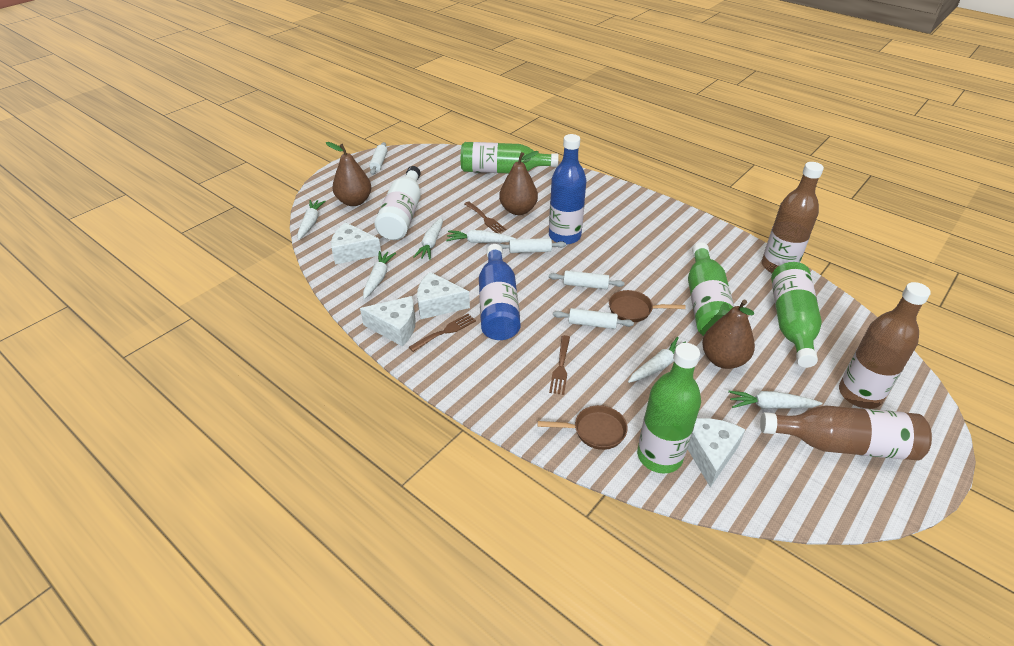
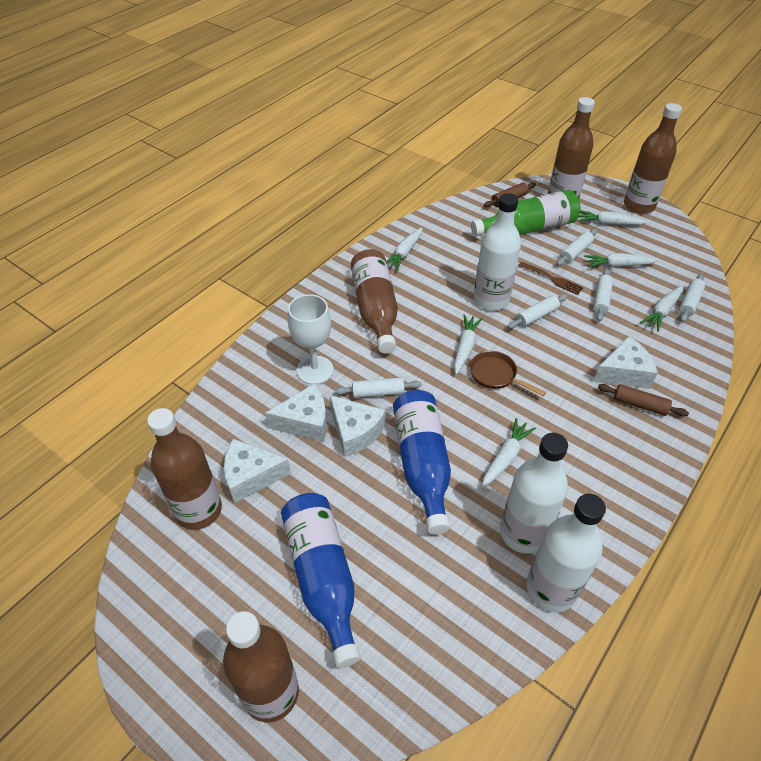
brown bottle: [760,406,932,461] [762,162,824,273] [839,282,931,409] = 3 -> [147,408,222,530] [223,611,299,723] [351,249,398,354] [548,97,595,199] [624,103,682,214] = 5
brown fork: [409,314,476,352] [464,201,506,233] [549,335,570,395] = 3 -> [518,262,584,295] = 1
brown pan: [537,405,628,450] [609,290,686,322] = 2 -> [470,351,546,396] = 1
brown pear: [326,142,371,206] [499,151,539,215] [702,300,755,369] = 3 -> none = 0
brown rolling pin: none = 0 -> [484,182,536,207] [598,384,689,416] = 2
green bottle: [461,142,559,173] [637,343,701,474] [688,243,734,336] [771,262,822,368] = 4 -> [471,190,580,236] = 1
white bottle: [374,166,421,240] = 1 -> [474,193,521,310] [500,433,568,554] [526,494,606,612] = 3
white goblet: none = 0 -> [288,294,333,385] = 1
white rolling pin: [369,142,387,175] [498,238,566,253] [549,271,625,289] [553,308,634,329] = 4 -> [335,377,422,398] [507,294,568,329] [556,229,597,266] [593,269,613,322] [679,274,705,322] = 5

